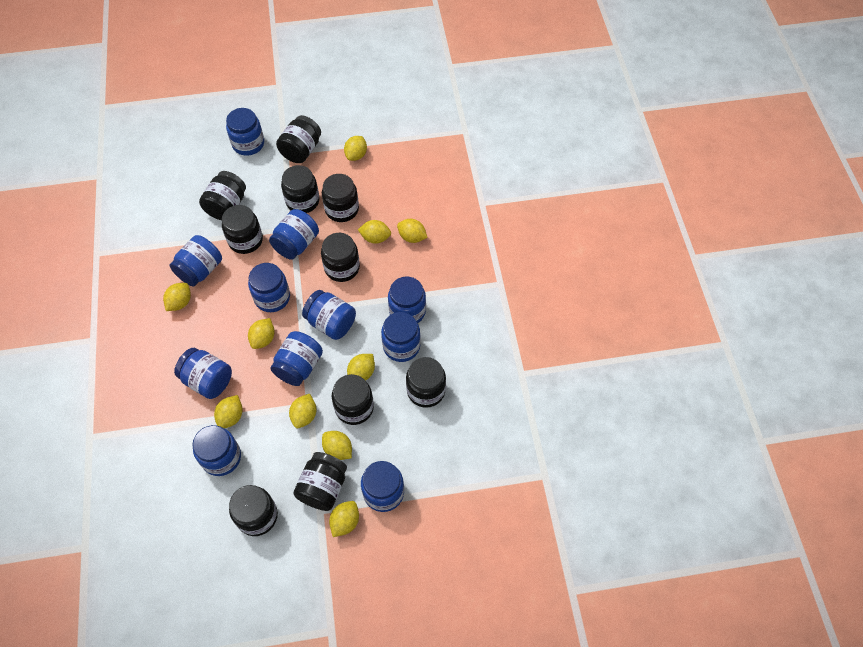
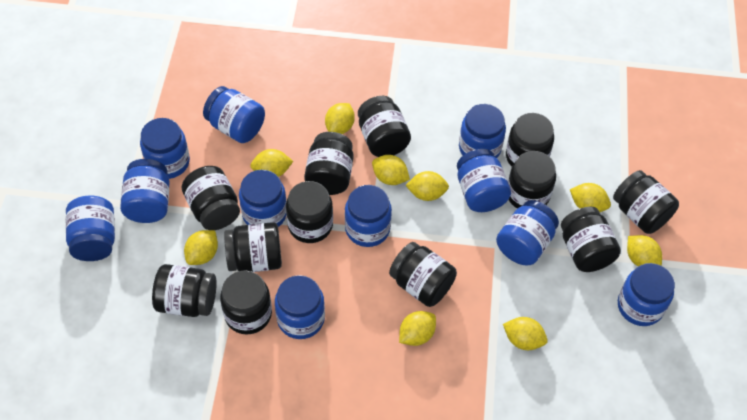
black jar: [199,171,246,220] [222,205,263,254] [229,485,278,536] [276,115,321,163] [281,165,320,213] [293,452,347,511] [321,233,360,282] [322,174,359,222] [332,374,374,425] [406,357,446,408] = 10 -> [152,264,217,317] [181,166,240,230] [220,271,272,334] [224,222,282,272] [286,181,333,243] [304,132,354,195] [358,96,411,157] [389,242,457,307] [506,113,554,166] [508,151,556,209] [561,207,621,272] [613,170,679,234] = 12
yellow lemon: [163,283,191,311] [214,395,243,429] [248,318,275,349] [289,394,316,428] [322,431,352,460] [329,501,359,537] [344,136,367,161] [347,354,375,381] [358,220,391,244] [397,219,428,243] = 10 -> [184,230,218,265] [250,149,293,177] [325,103,355,134] [372,155,410,185] [399,311,436,346] [406,171,449,201] [503,317,548,350] [570,183,611,212] [627,235,662,266] = 9

